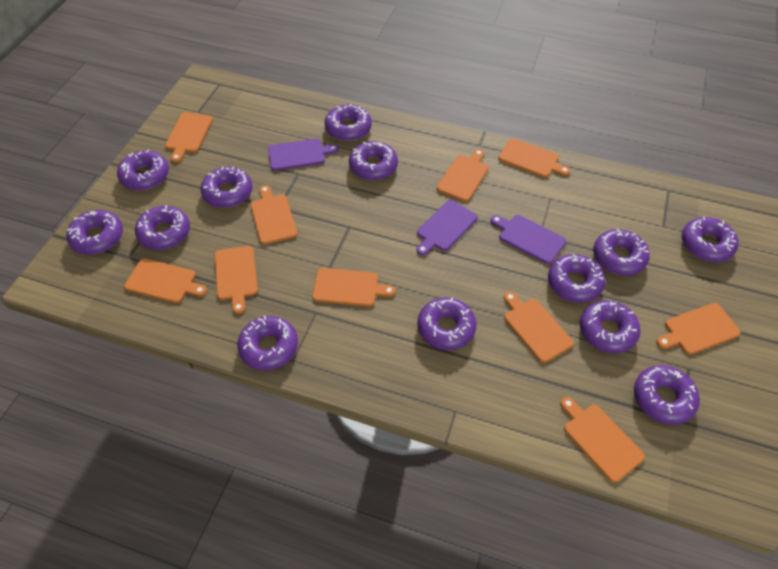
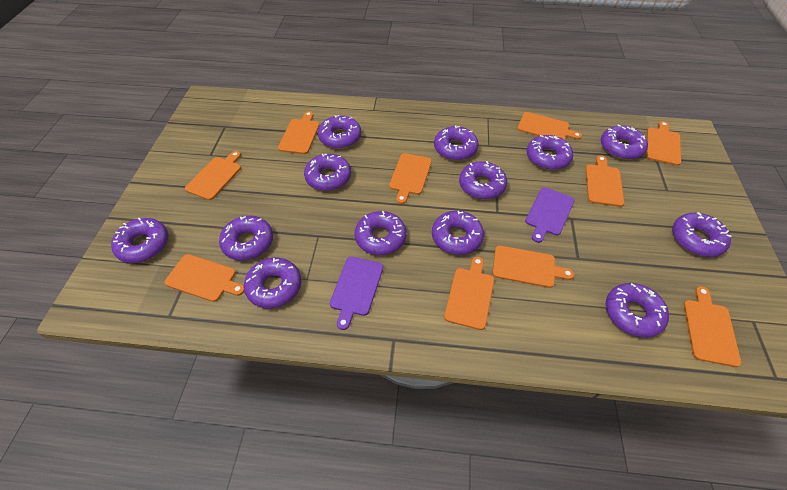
purple cutting board: [268,139,339,171] [417,200,478,255] [490,215,566,264] = 3 -> [330,257,383,330] [525,187,575,243] = 2

